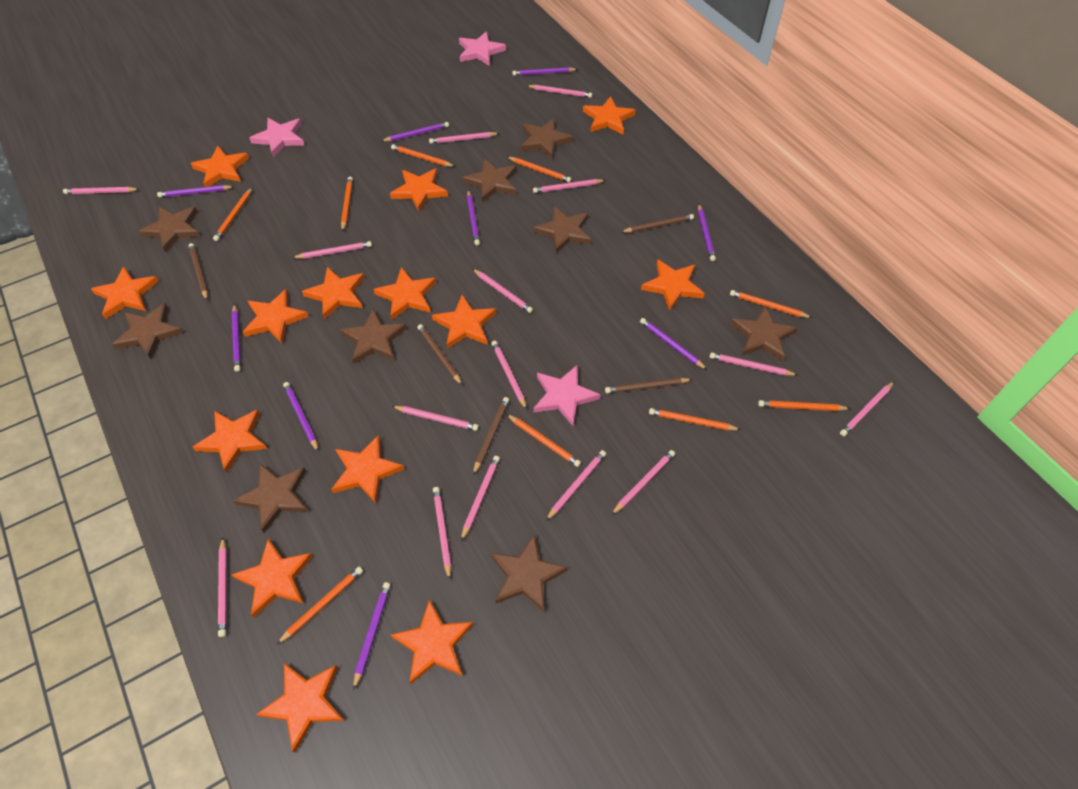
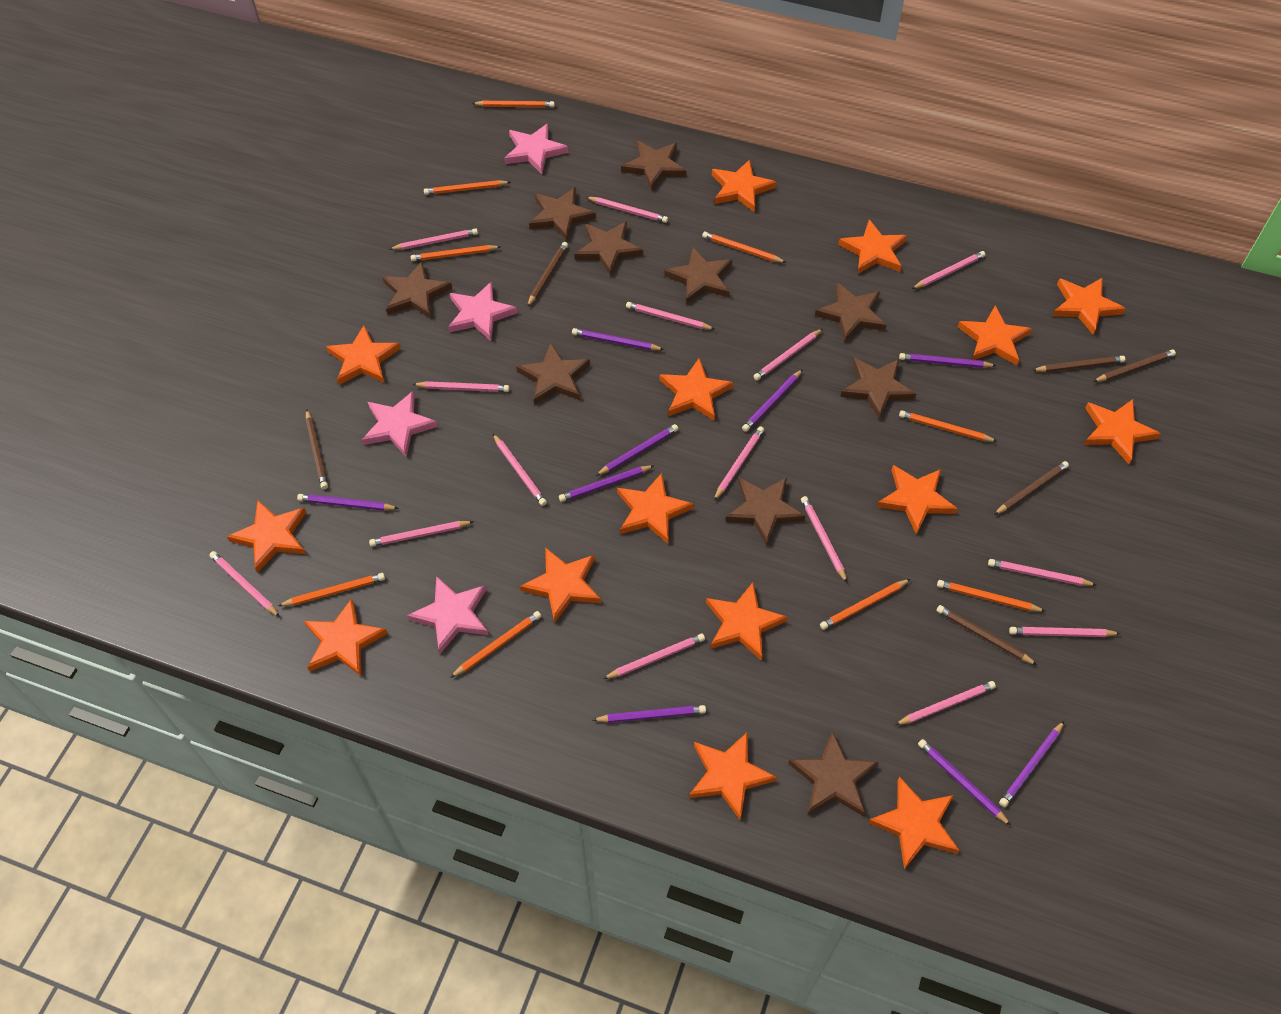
brown pencil: [188,243,208,300] [417,324,462,385] [473,397,509,475] [605,378,693,393] [621,214,694,233] = 5 -> [305,409,328,489] [527,242,568,307] [936,605,1037,665] [994,461,1069,515] [1032,356,1125,372] [1093,350,1176,382] = 6
brown star: [112,303,183,359] [138,207,201,252] [233,463,309,533] [340,309,407,364] [462,158,517,202] [491,535,568,612] [521,118,573,159] [533,206,591,254] [731,306,798,361] = 9 -> [382,261,452,319] [516,343,590,405] [529,187,596,241] [574,221,643,276] [621,140,687,191] [664,247,732,304] [725,477,805,546] [788,731,879,817] [815,283,886,342] [840,358,916,419] = 10
orange star: [91,266,159,319] [191,146,249,187] [193,409,267,473] [231,538,313,617] [243,289,309,344] [256,663,345,753] [302,267,365,320] [331,435,404,503] [373,267,436,320] [390,168,448,212] [391,599,473,684] [432,295,496,349] [583,96,636,134] [641,259,705,311] = 14 -> [227,500,306,573] [304,598,388,676] [326,325,400,385] [520,547,601,624] [617,473,694,544] [660,358,733,421] [689,732,777,821] [706,582,788,660] [712,159,776,212] [838,220,907,274] [868,776,960,869] [877,465,958,535] [958,306,1032,365] [1053,278,1126,335] [1084,399,1161,464] = 15
pink star: [250,118,304,157] [459,31,506,66] [533,365,601,426] = 3 -> [362,391,438,457] [407,576,489,654] [448,282,518,341] [504,124,569,174] = 4

